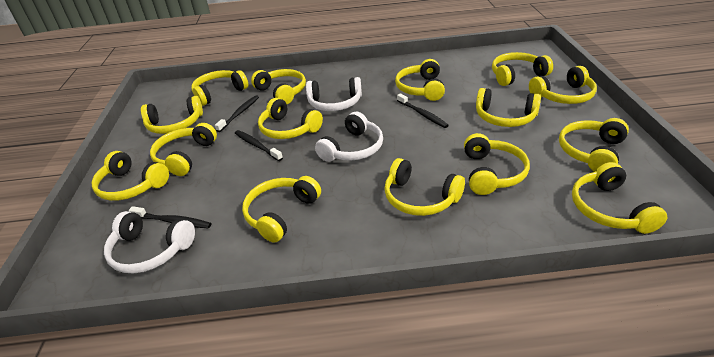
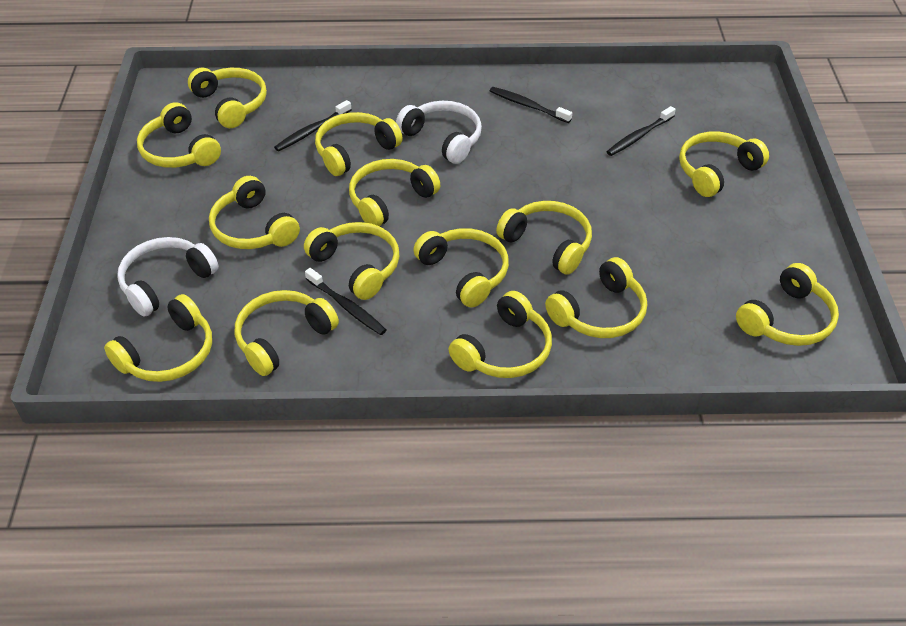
white headphones: [104,211,195,274] [306,77,362,111] [315,112,383,162] = 3 -> [117,237,219,316] [396,101,482,164] = 2
yellow headphones: [92,151,169,201] [141,96,203,134] [150,123,217,176] [191,70,248,106] [242,176,321,242] [251,69,306,104] [258,98,323,139] [384,158,465,216] [395,59,445,101] [464,133,530,195] [476,88,541,127] [492,52,553,86] [529,66,597,104] [559,118,629,172] [572,162,667,234] = 15 -> [104,294,212,382] [137,102,221,168] [188,68,267,128] [209,176,300,249] [235,290,339,376] [304,222,399,300] [315,112,403,176] [349,159,440,226] [413,228,509,307] [448,291,552,378] [496,201,592,275] [545,257,647,338] [679,132,769,197] [736,263,839,346] = 14

